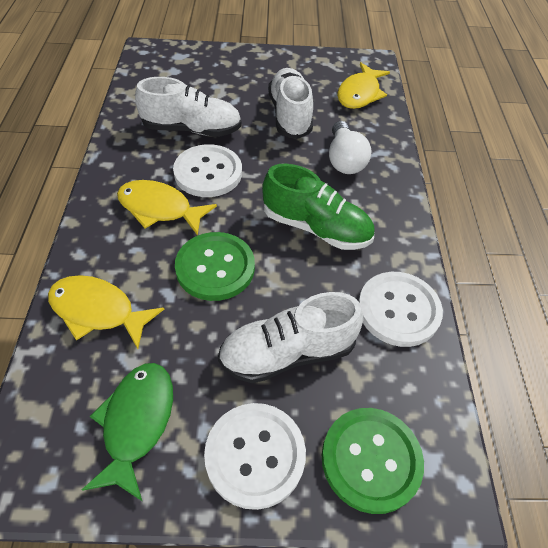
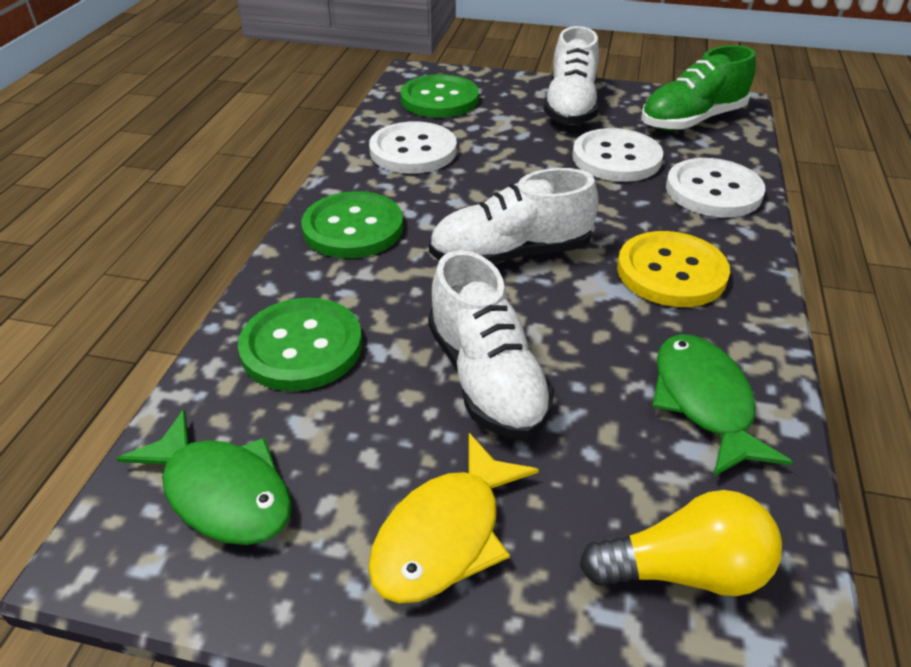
green button: [175,232,255,301] [322,408,424,514] = 2 -> [238,298,362,391] [301,191,403,258] [400,74,479,118] = 3
green fish: [82,363,173,502] = 1 -> [116,410,292,545] [652,334,793,477] = 2
white light bulb: [329,121,371,174] = 1 -> none = 0
yellow button: none = 0 -> [617,231,730,307] = 1
yellow fish: [48,275,164,349] [117,180,217,236] [337,62,390,109] = 3 -> [368,433,539,603] = 1
yellow light bulb: none = 0 -> [580,490,782,596] = 1

